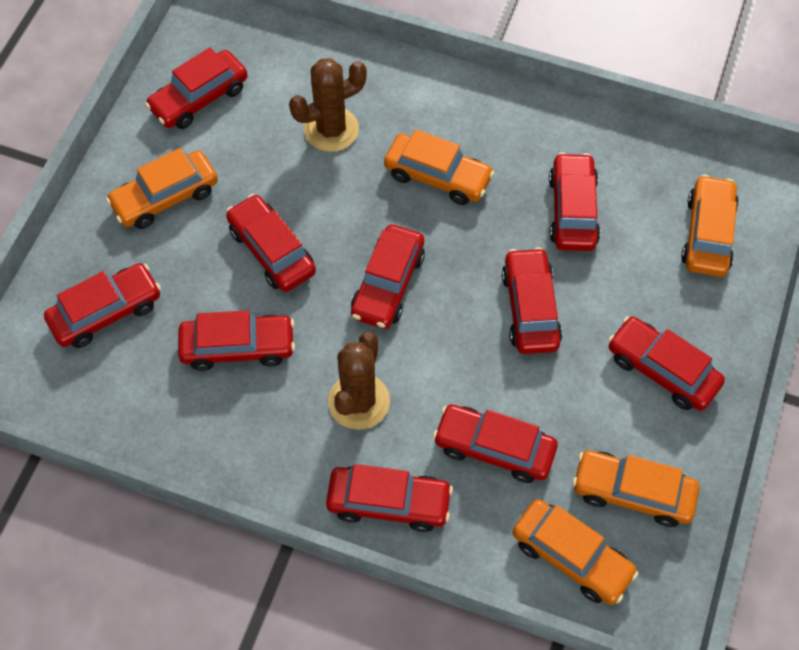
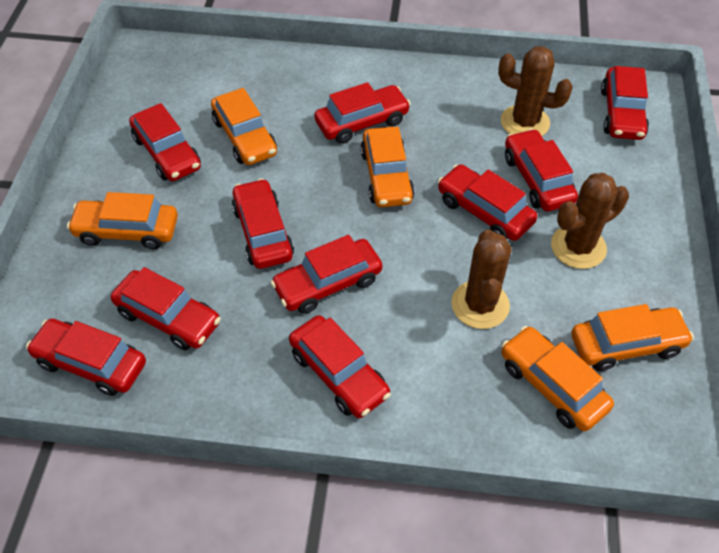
brown cactus: [289,58,367,152] [328,331,390,430] = 2 -> [451,229,512,329] [498,46,573,136] [551,173,629,269] = 3

